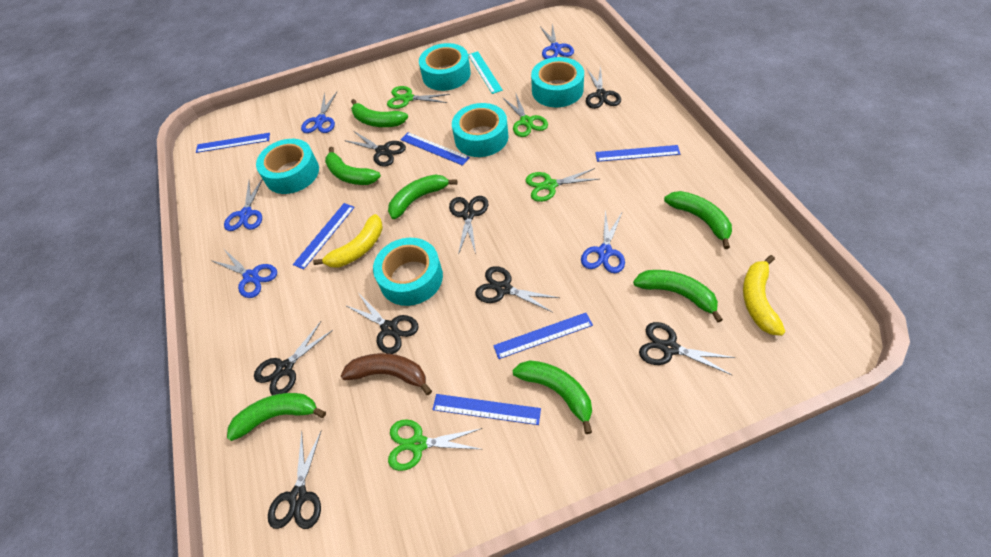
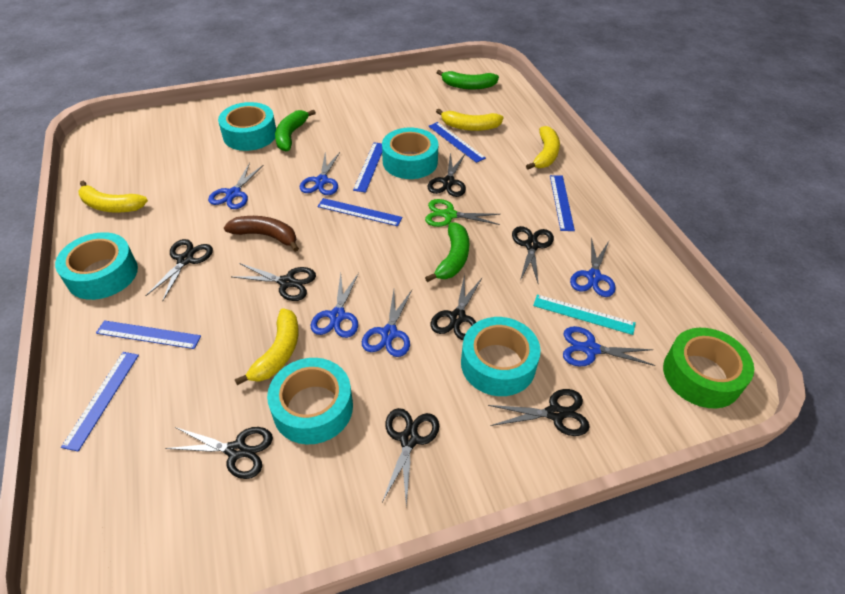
blue scissors: [213,249,277,298] [224,179,263,231] [301,92,337,133] [540,23,574,59] [581,210,625,273] = 5 -> [208,163,264,209] [300,152,340,195] [311,273,359,338] [362,290,412,357] [563,326,655,366] [570,237,616,297] = 6
green banana: [227,393,326,441] [325,147,381,185] [351,99,408,127] [388,174,458,219] [512,360,592,434] [633,270,723,323] [664,191,732,249] = 7 -> [275,110,316,152] [425,222,469,282] [436,70,499,89] = 3
green scissors: [387,86,450,109] [388,419,482,471] [502,92,548,137] [526,168,599,202] = 4 -> [425,199,501,227] = 1
green tape: none = 0 -> [663,328,754,408] = 1
yellow banana: [313,214,383,267] [743,255,785,336] = 2 -> [78,181,148,213] [235,308,299,385] [436,108,504,131] [526,126,560,170] = 4

